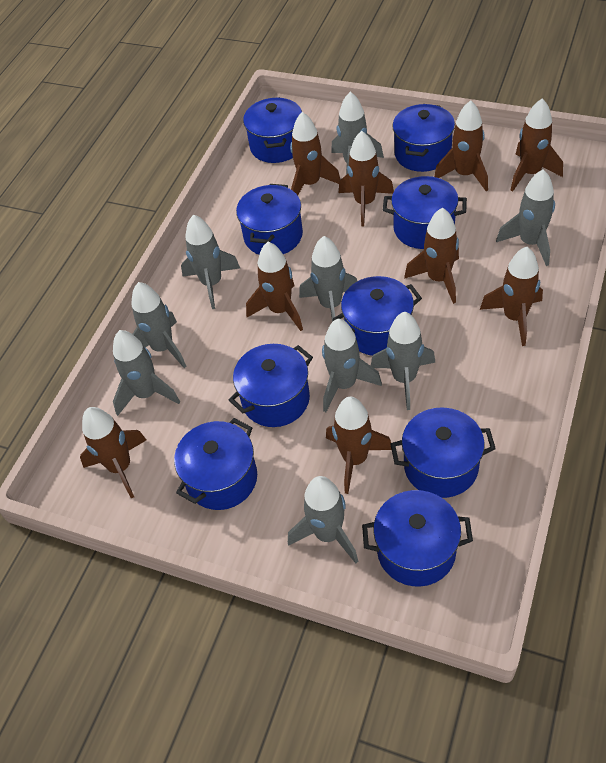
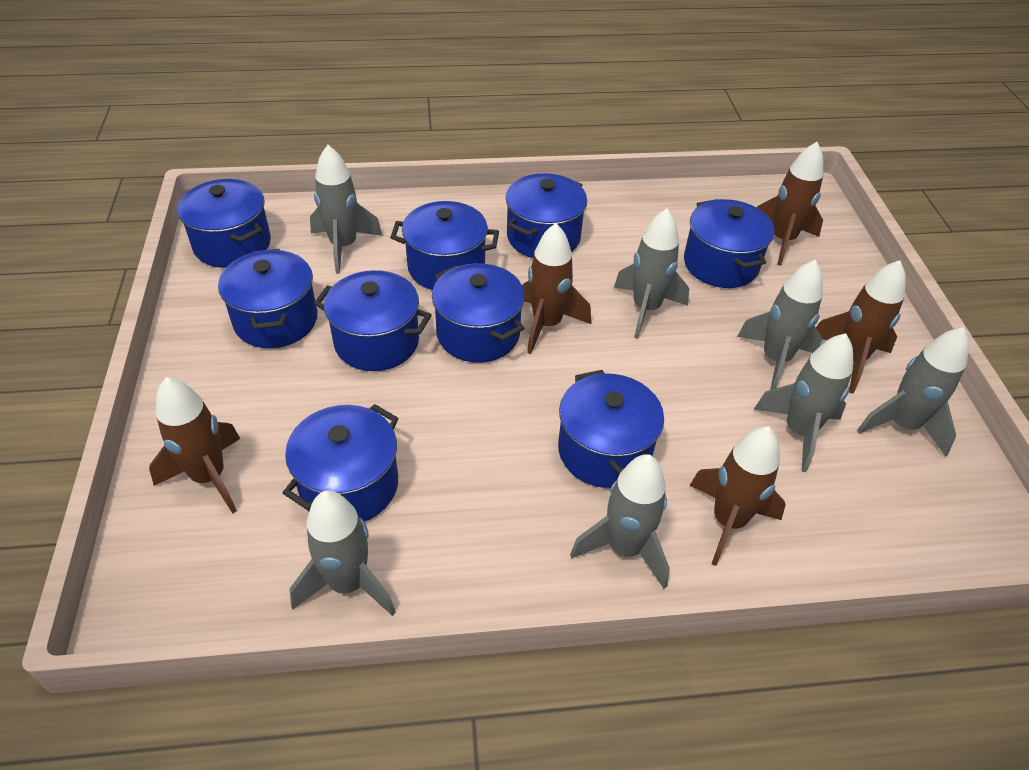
brown rocket: [80,407,146,498] [246,242,303,331] [290,112,340,195] [326,396,391,494] [339,131,394,226] [404,207,459,304] [434,100,488,191] [480,247,543,346] [510,98,563,192] = 9 -> [149,377,240,514] [522,223,591,354] [690,426,786,566] [756,142,824,266] [816,260,906,393] = 5
grey rocket: [113,330,180,416] [131,282,186,368] [181,215,240,309] [288,476,358,563] [299,236,357,322] [322,318,382,412] [331,92,384,175] [371,312,436,410] [496,169,555,266] = 9 -> [290,490,396,616] [310,145,383,274] [570,454,670,589] [614,208,689,339] [737,260,823,390] [753,333,853,472] [857,327,969,457] = 7

